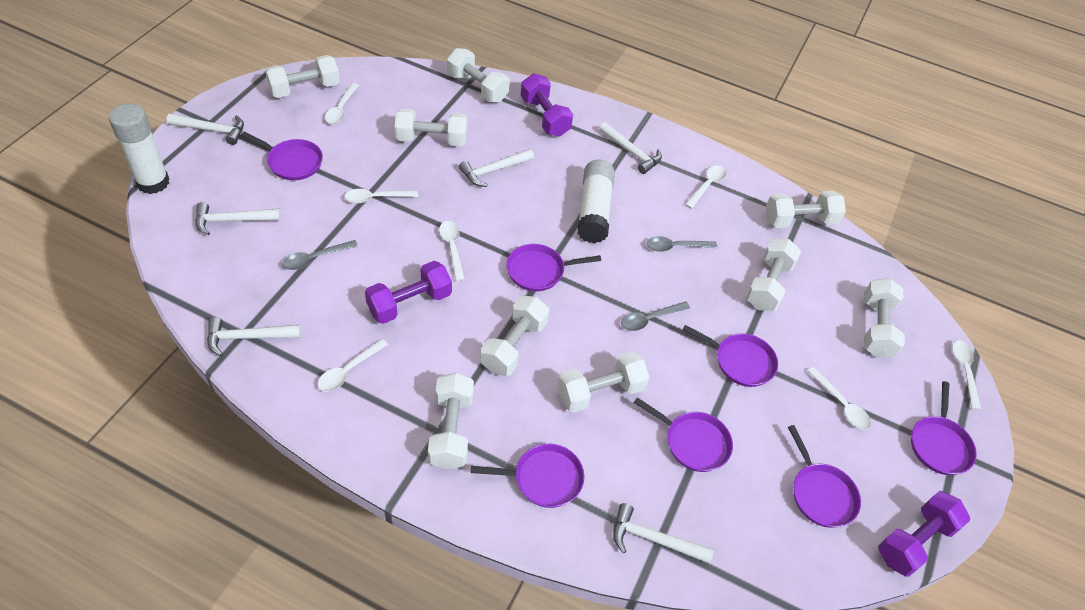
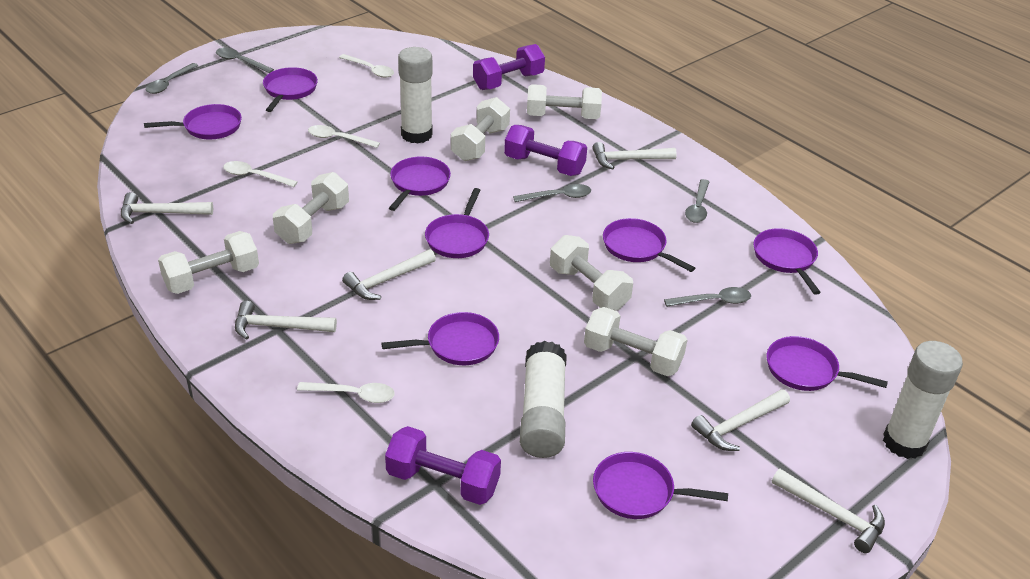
grey spoon: [282,240,358,270] [621,301,690,331] [647,236,717,252] = 3 -> [146,63,199,94] [216,48,274,73] [513,184,591,202] [664,287,751,307] [685,179,709,223] = 5
purple pan: [241,131,323,180] [471,444,584,508] [506,244,601,291] [634,398,733,472] [682,325,778,387] [788,425,861,528] [911,381,977,475] = 7 -> [144,104,242,139] [263,67,318,112] [382,312,499,365] [389,157,451,211] [425,188,489,258] [593,452,728,519] [603,218,695,272] [753,228,821,295] [767,336,888,391] = 9
white dumbbell: [265,55,340,98] [395,108,468,146] [428,373,474,469] [447,48,510,102] [480,296,549,376] [557,352,649,413] [746,239,801,311] [766,191,846,228] [864,278,905,358] = 9 -> [158,231,259,294] [273,172,349,244] [451,97,510,161] [527,84,602,119] [550,235,633,311] [584,307,687,376] = 6
white glue stick: [109,103,169,194] [577,159,615,243] = 2 -> [398,47,433,144] [520,341,567,458] [883,341,963,459] = 3
white spoon: [318,339,388,392] [325,83,359,124] [345,189,418,203] [439,221,465,281] [685,165,726,209] [808,367,871,430] [952,340,981,410] = 7 -> [223,161,298,187] [297,382,395,403] [308,125,380,148] [339,54,394,78] = 4

